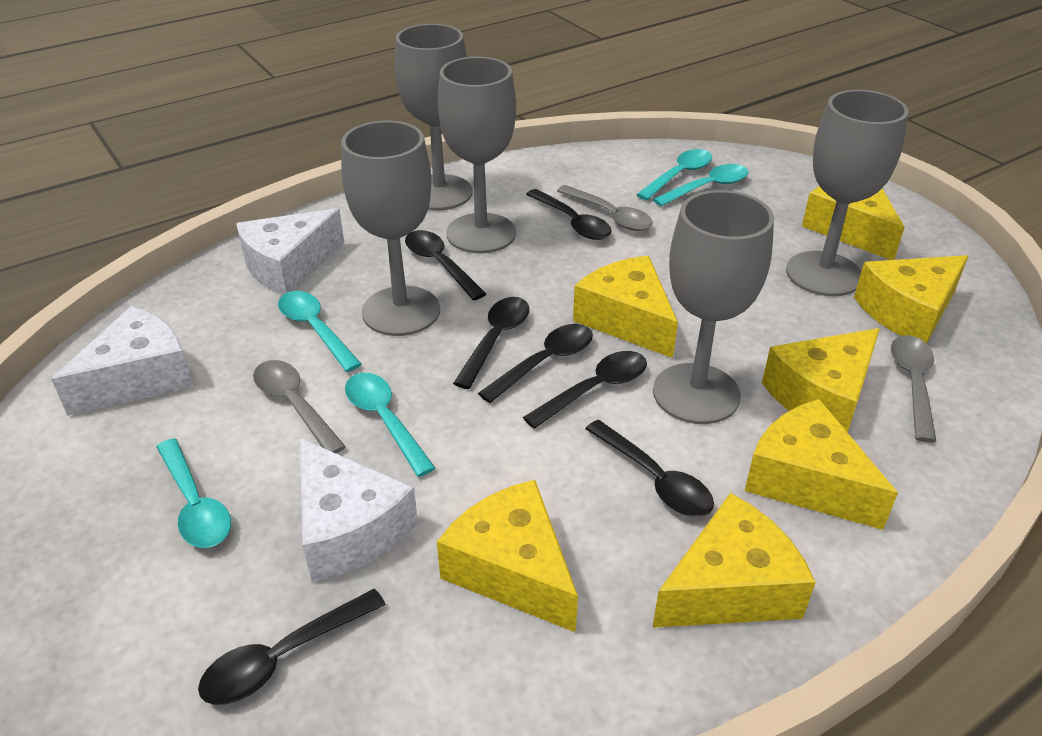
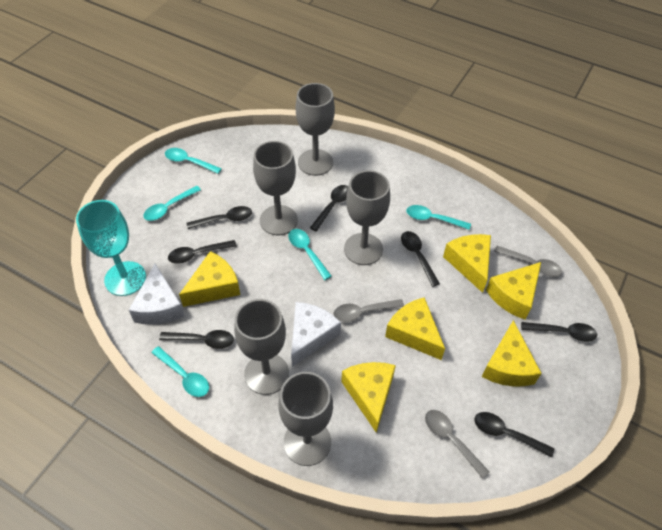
turquoise goblet: none = 0 -> [76,200,146,296] = 1
white cheese: [51,306,194,416] [236,208,344,295] [300,438,418,582] = 3 -> [129,264,185,325] [291,302,341,367] = 2
yellow cheese: [437,480,578,632] [573,256,678,358] [652,493,816,628] [745,399,898,530] [762,328,880,432] [802,186,905,260] [854,255,968,344] = 7 -> [179,251,240,307] [341,362,396,433] [385,297,445,360] [443,234,491,293] [482,320,542,386] [486,262,541,320] = 6

